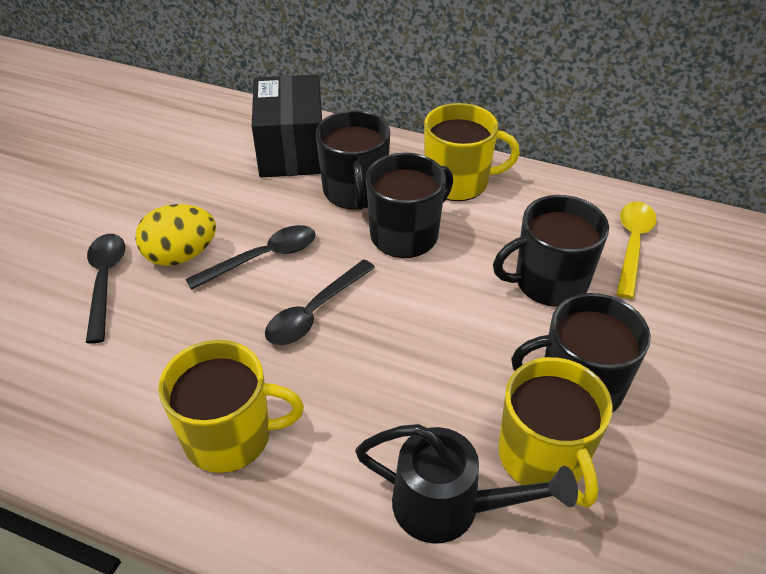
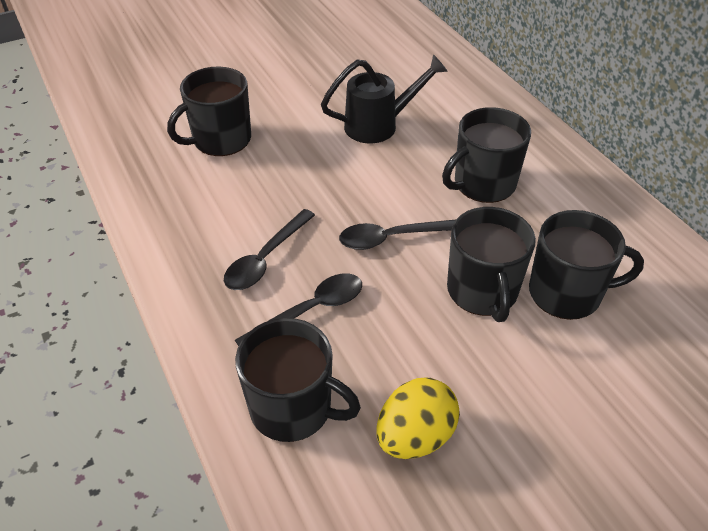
black box: [252,75,322,177] = 1 -> none = 0
black mug: [316,110,390,210] [366,153,453,258] [493,195,609,307] [511,293,651,413] = 4 -> [167,67,251,156] [235,318,361,442] [442,107,531,203] [447,207,536,322] [529,210,644,320] = 5
yellow mug: [158,340,304,473] [424,103,520,201] [498,357,613,508] = 3 -> none = 0
yellow spoon: [617,201,657,299] = 1 -> none = 0

